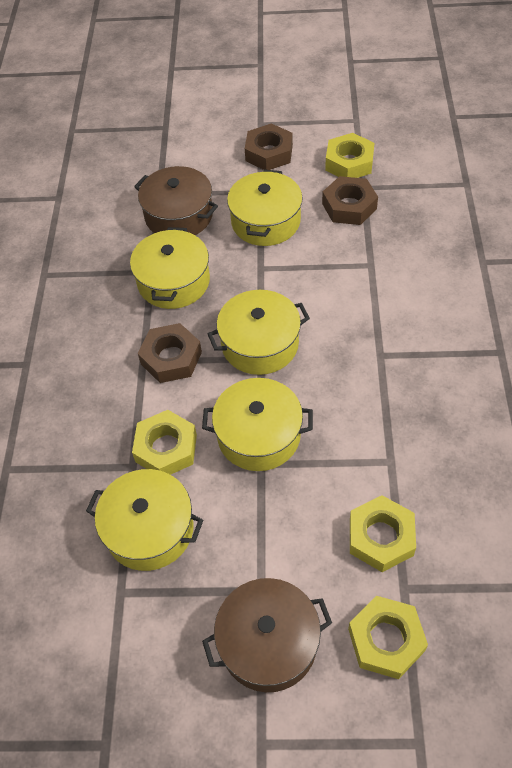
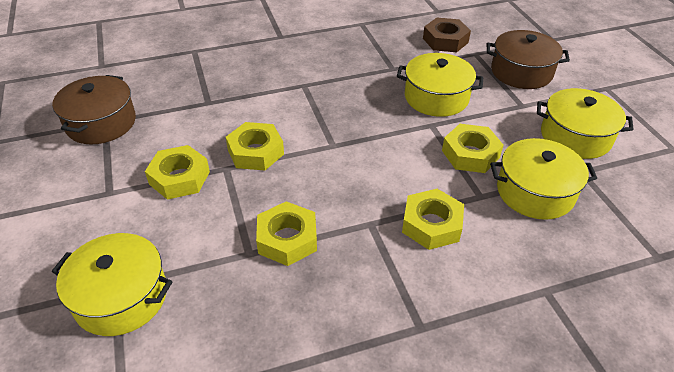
brown nut: [138,323,202,383] [245,123,293,170] [322,176,378,225] = 3 -> [423,18,471,52] = 1
yellow nut: [132,410,197,475] [325,133,374,178] [348,596,428,679] [350,495,416,572] = 4 -> [145,145,210,200] [226,122,284,170] [256,201,317,266] [402,189,464,250] [442,124,503,173] = 5
yellow pot: [86,469,203,571] [130,227,210,309] [202,378,313,471] [208,290,310,375] [227,169,303,246] = 5 -> [52,233,172,336] [397,53,483,117] [490,138,597,220] [537,88,634,159] = 4

